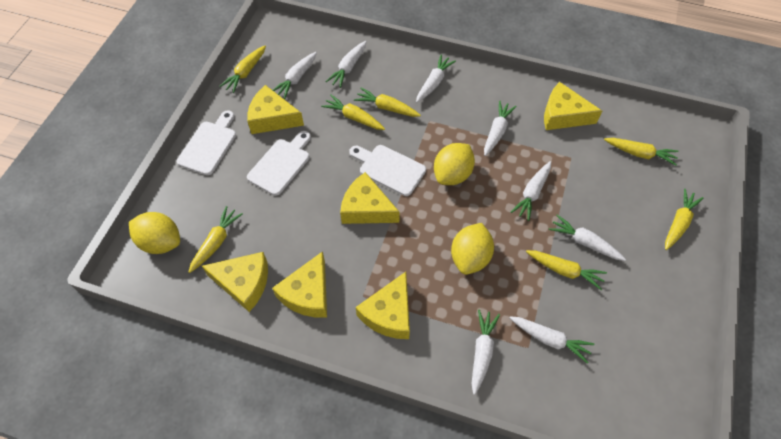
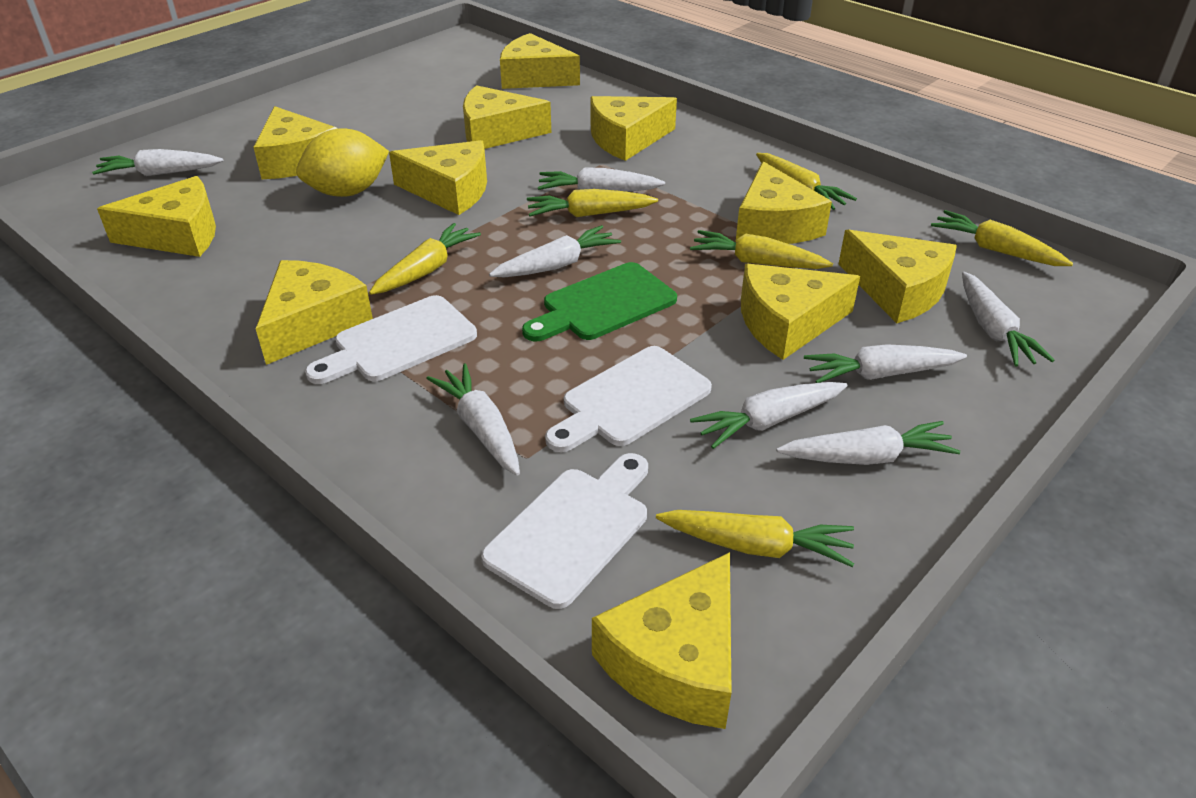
green cutting board: none = 0 -> [522,262,677,341] = 1
yellow carrot: [188,206,243,273] [219,46,266,93] [321,95,385,130] [354,88,421,117] [526,250,607,290] [604,138,679,166] [665,189,704,250] = 7 -> [369,223,481,295] [527,189,658,217] [656,510,854,567] [690,230,833,269] [756,153,857,210] [931,210,1073,266] = 6
yellow cheese: [202,252,268,312] [247,85,304,134] [272,251,327,318] [340,172,400,224] [356,272,410,339] [544,82,602,130] = 6 -> [97,176,216,257] [253,106,338,179] [256,260,373,365] [389,140,487,215] [463,85,551,149] [500,33,580,89] [590,96,677,161] [592,552,732,729] [736,161,832,244] [741,263,860,360] [838,230,957,323] = 11
yellow lemon: [129,212,180,254] [434,143,475,185] [451,223,494,275] = 3 -> [296,128,389,197] = 1

